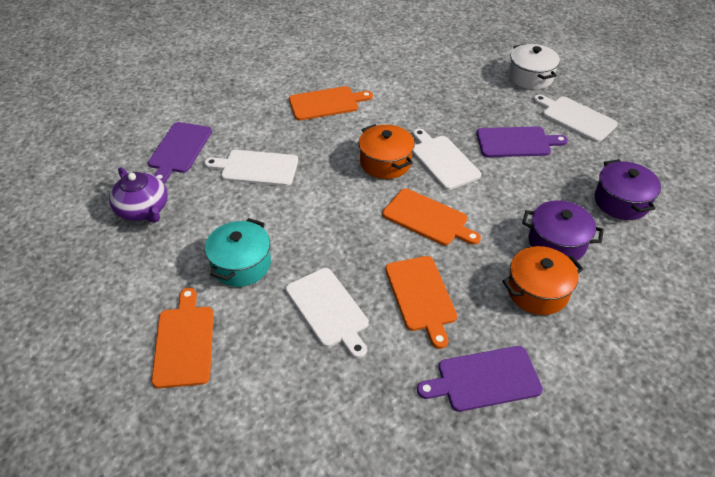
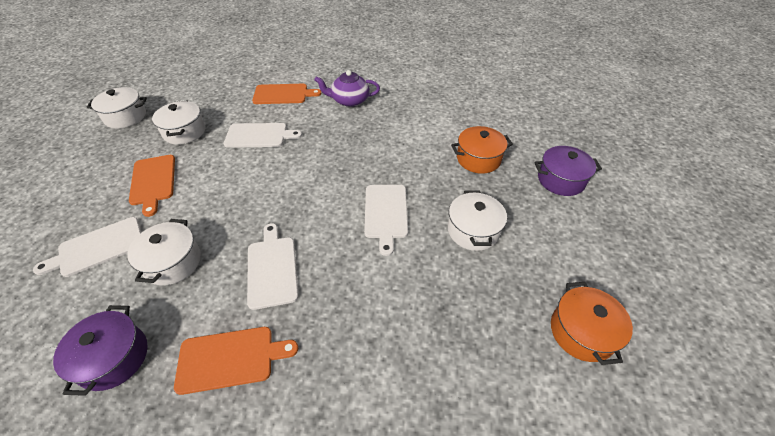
orange cutting board: [151,288,214,388] [289,86,373,121] [382,188,481,245] [385,256,457,349] = 4 -> [129,155,175,217] [174,327,298,395] [252,84,321,104] = 3
purple cutting board: [148,122,212,183] [417,346,543,412] [477,126,568,157] = 3 -> none = 0
turquoise pot: [205,218,271,287] = 1 -> none = 0
white pot: [509,44,560,90] = 1 -> [87,87,147,128] [127,219,201,285] [152,101,205,145] [448,190,507,251] = 4

